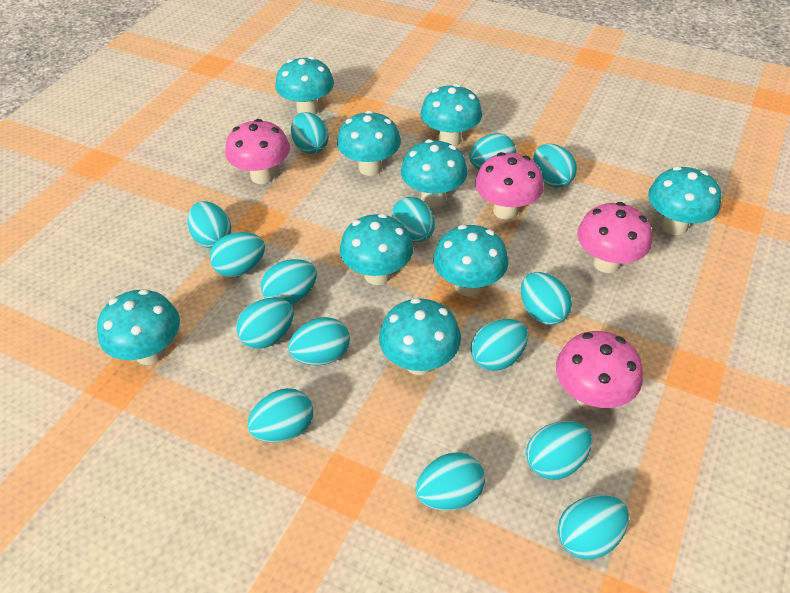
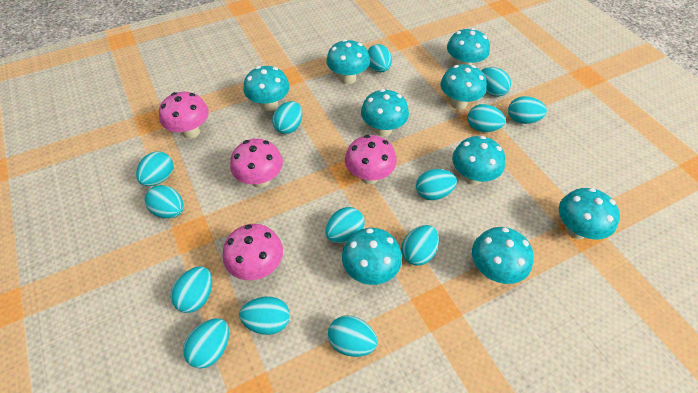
turquoise egg: [187,201,231,248] [210,232,265,277] [236,298,294,349] [247,388,313,443] [261,259,317,305] [288,317,350,366] [291,112,329,154] [391,197,435,242] [415,452,485,510] [469,133,516,169] [471,319,528,371] [521,272,572,325] [526,421,592,480] [533,144,577,188] [558,495,629,559] = 15 -> [136,151,173,186] [145,185,184,219] [171,266,212,313] [183,318,229,369] [239,296,290,335] [272,101,302,134] [325,207,364,243] [328,315,378,357] [368,44,392,72] [401,225,439,266] [416,169,457,200] [467,104,506,132] [481,67,511,97] [508,96,547,124] = 14

